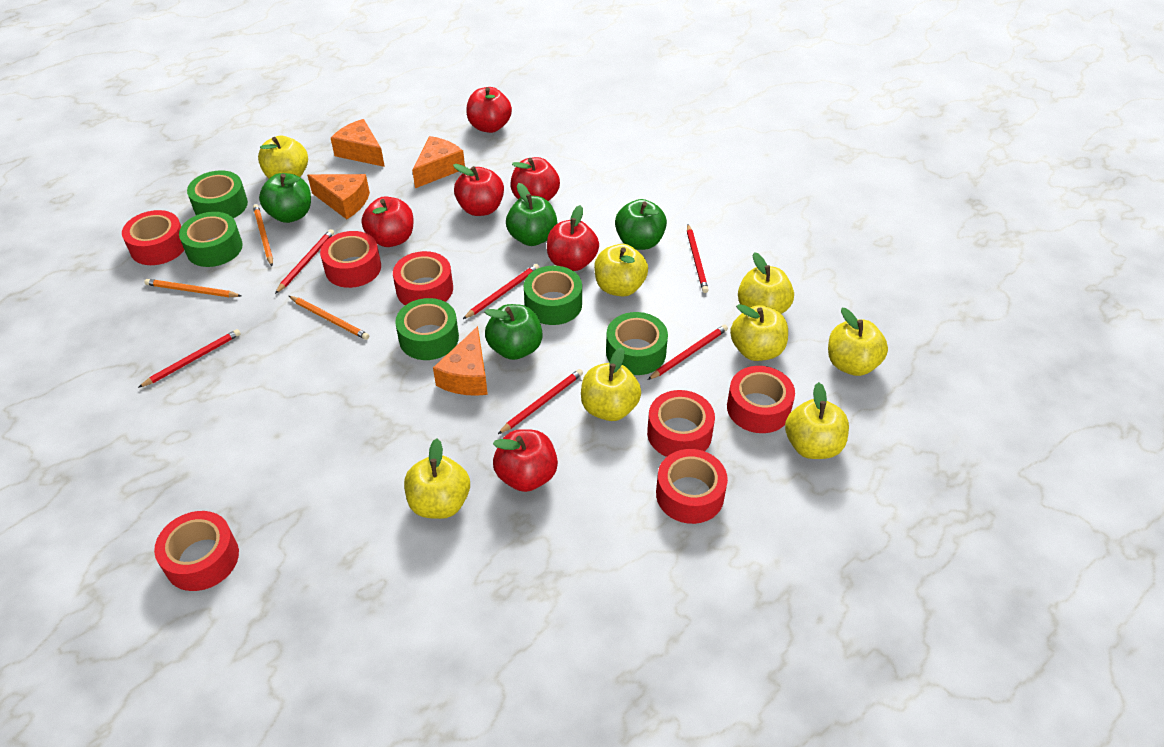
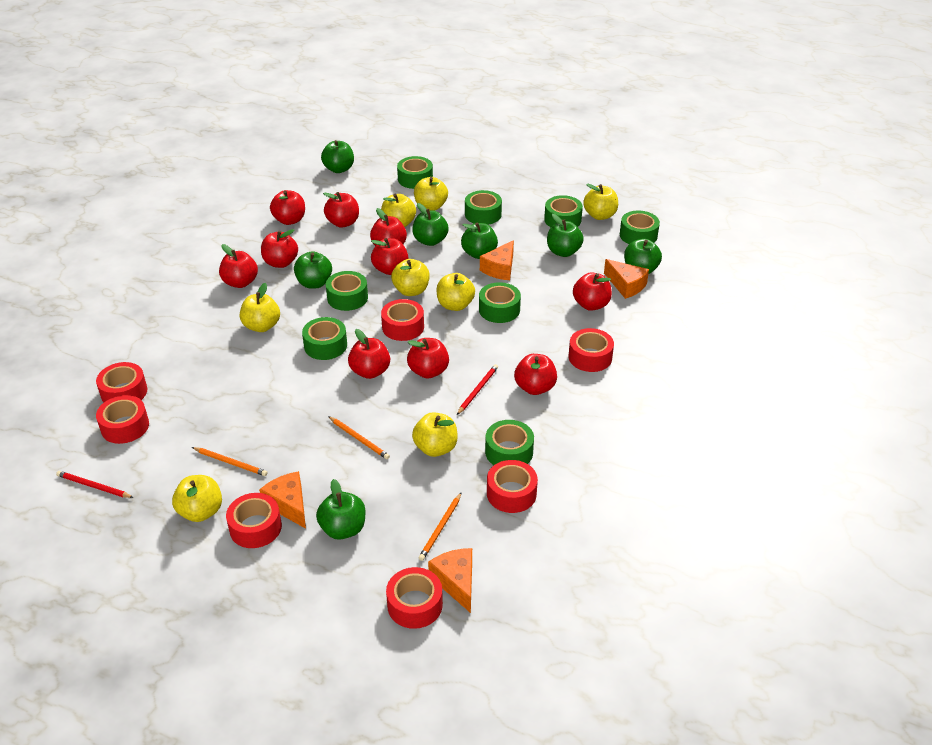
green apple: [259,173,311,223] [485,304,542,360] [506,183,557,246] [615,199,667,250] = 4 -> [294,251,332,289] [316,479,365,540] [321,140,354,173] [412,203,448,246] [461,222,498,259] [547,214,584,257] [624,239,662,274] = 7
green tape: [179,212,243,267] [187,170,248,218] [395,298,459,360] [524,266,582,325] [606,312,668,375] = 5 -> [302,317,347,360] [326,271,368,311] [397,156,433,189] [465,190,502,225] [479,282,521,323] [485,420,534,465] [544,195,583,227] [620,211,660,244] = 8
red apple: [361,196,413,247] [453,164,504,216] [466,87,512,133] [493,429,558,492] [511,157,560,201] [547,205,599,271] = 6 -> [219,244,258,288] [261,229,298,268] [270,190,305,225] [323,192,359,228] [348,329,390,379] [370,208,407,246] [371,238,408,275] [407,338,449,379] [514,354,557,395] [573,272,612,311] = 10
red pencil: [138,329,241,388] [275,229,334,294] [463,264,539,319] [498,369,583,434] [648,325,728,380] [687,224,708,293] = 6 -> [56,471,134,498] [457,364,498,415] = 2

